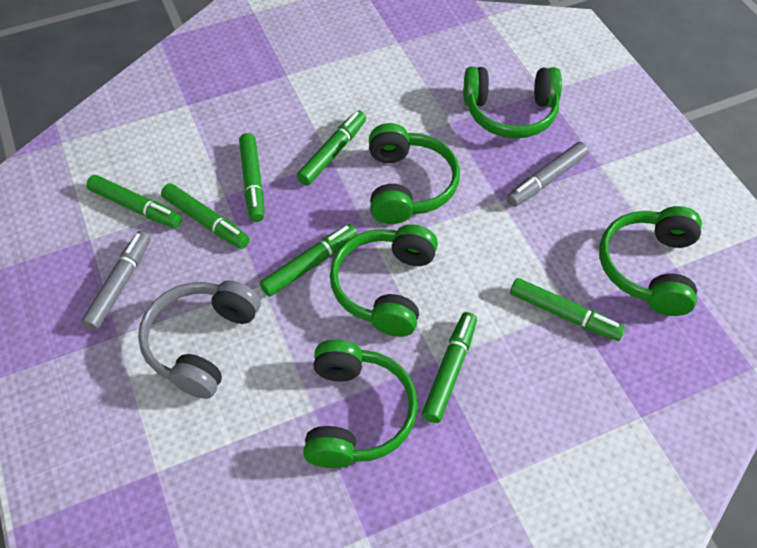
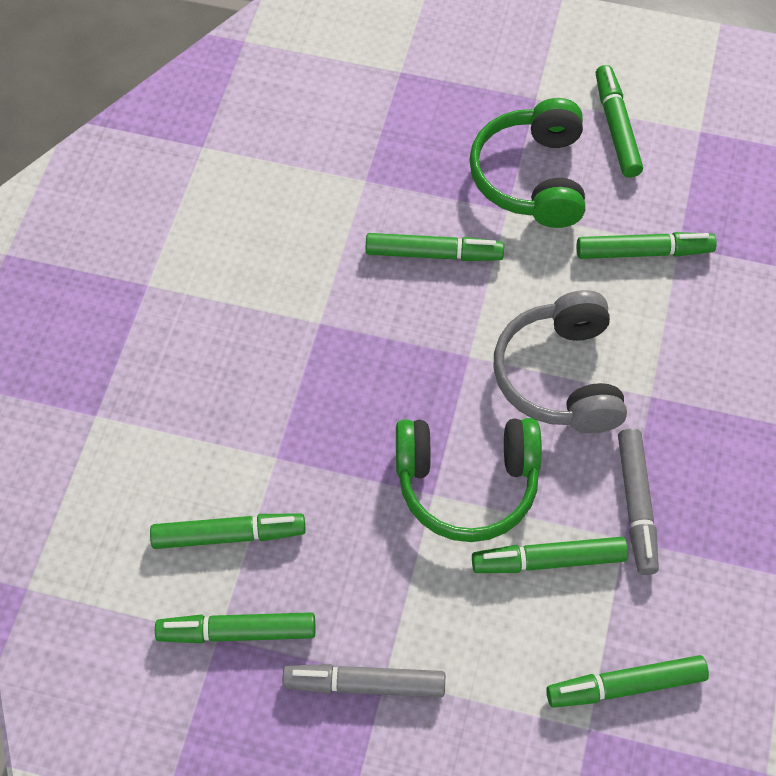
green headphones: [303,340,418,468] [330,224,438,337] [369,123,460,224] [464,67,562,138] [599,206,702,316] = 5 -> [396,418,542,542] [469,98,585,228] = 2

